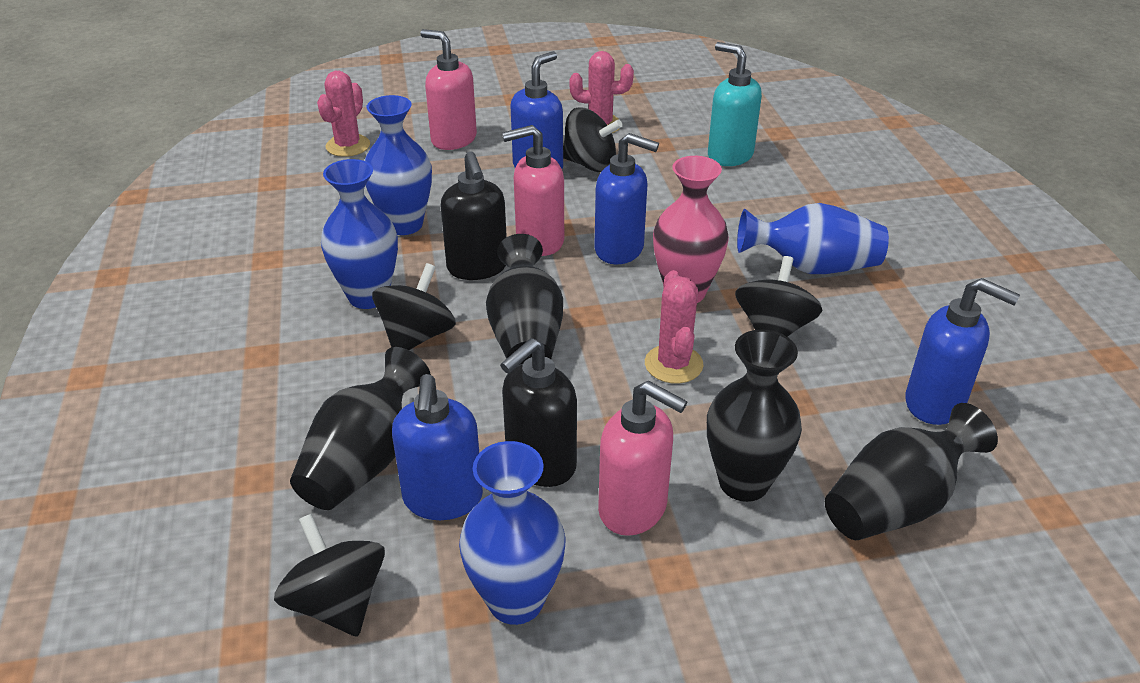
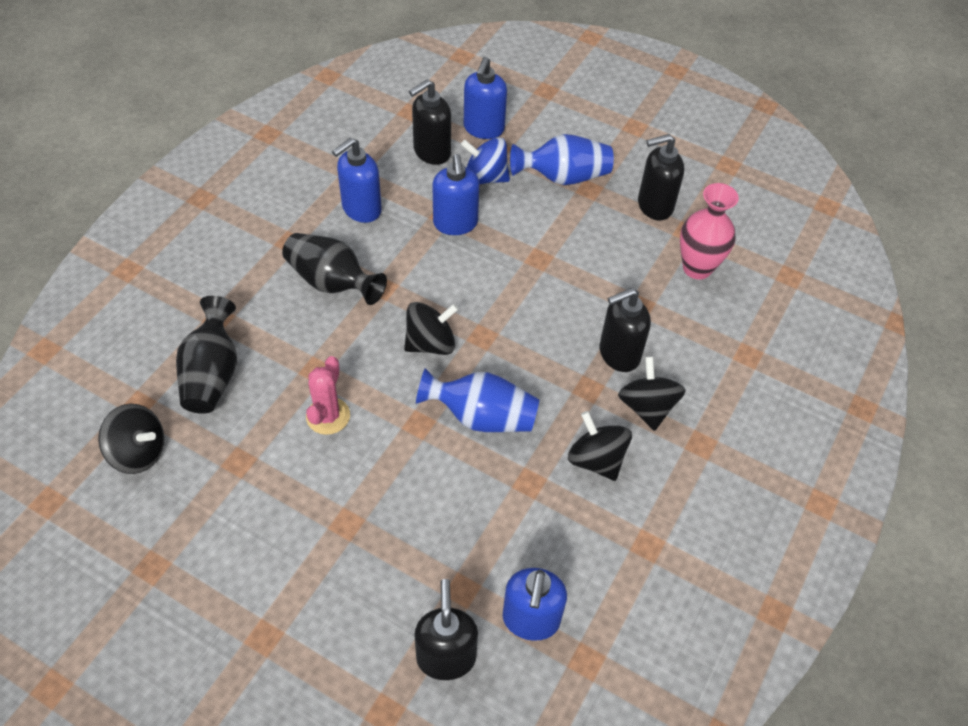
black soap dispenser: [441,151,507,280] [500,338,577,487] = 2 -> [409,79,451,165] [414,579,478,680] [599,288,651,372] [638,134,684,221] = 4
black vase: [290,347,431,510] [486,234,563,365] [707,329,802,502] [825,403,998,540] = 4 -> [176,296,237,414] [282,233,387,305] = 2
blue spinning top: none = 0 -> [461,137,510,185] = 1
blue vase: [321,159,398,309] [364,95,432,235] [459,441,566,625] [737,203,889,274] = 4 -> [416,368,539,432] [510,134,614,185] = 2
pink cactus: [317,71,370,157] [569,51,634,133] [645,270,703,384] = 3 -> [306,356,350,435] = 1
pink soap dispenser: [420,29,477,150] [502,125,564,256] [598,381,687,536] = 3 -> none = 0
turquoise soap dispenser: [708,42,762,166] = 1 -> none = 0

